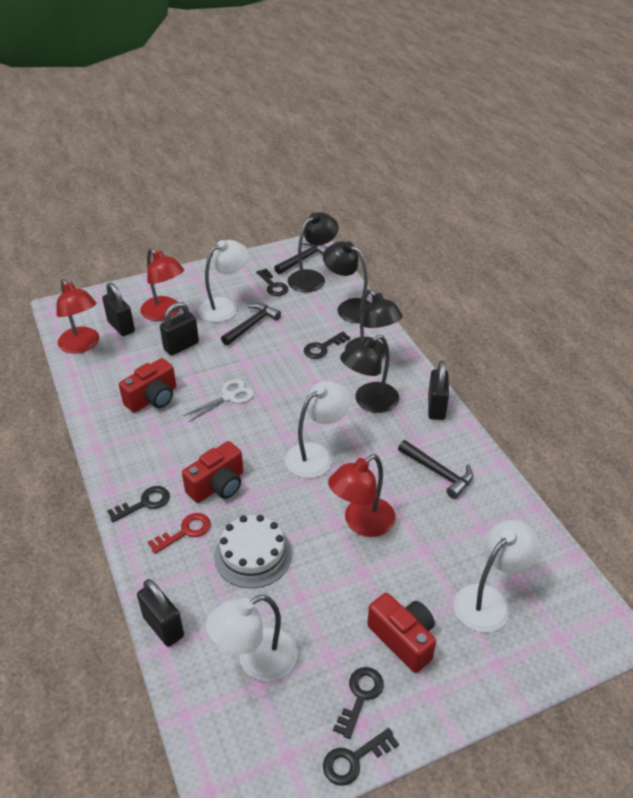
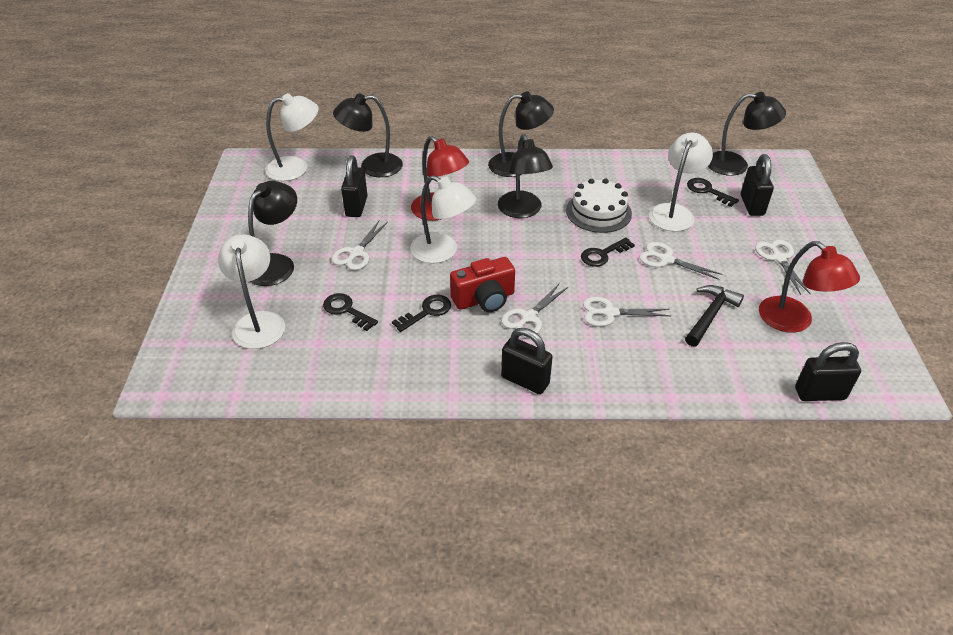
black hammer: [221,303,281,346] [274,241,327,274] [398,440,473,499] = 3 -> [685,285,744,347] = 1
black key: [107,486,170,522] [256,269,289,296] [304,331,350,359] [323,728,399,786] [333,667,384,739] = 5 -> [323,293,378,331] [392,295,451,332] [581,237,635,267] [687,178,739,207] = 4
black lamp: [288,212,339,292] [323,241,371,323] [340,335,399,413] [345,289,403,359] = 4 -> [248,181,297,286] [333,93,403,177] [488,91,554,177] [498,134,553,218] [708,92,786,176] = 5
red camera: [119,358,176,413] [182,441,243,503] [367,593,436,673] = 3 -> [450,257,515,312] = 1
red key: [148,513,211,554] = 1 -> none = 0
red lamp: [56,279,99,354] [140,248,184,321] [328,454,396,537] = 3 -> [411,136,469,221] [759,241,860,333] = 2
white scissors: [183,379,254,422] = 1 -> [331,220,388,270] [501,283,568,338] [583,297,670,327] [640,242,723,280] [755,240,810,295] = 5

